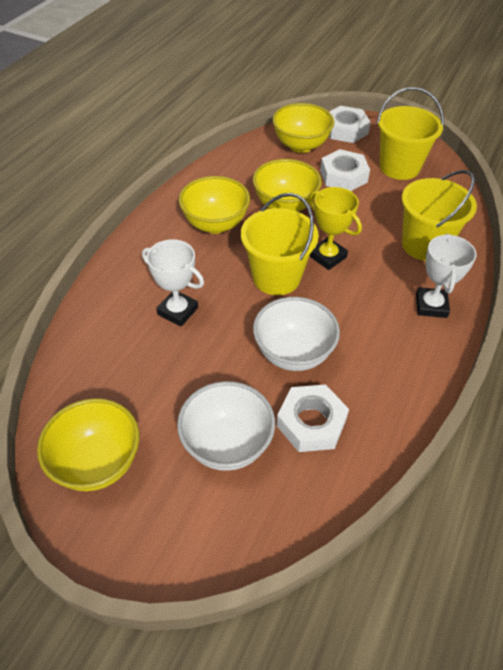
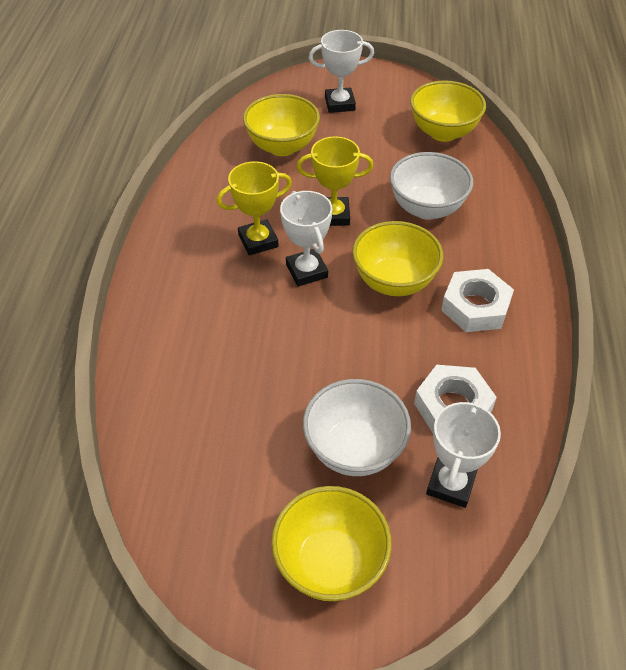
white nut: [276,384,349,452] [320,149,370,191] [329,106,371,143] = 3 -> [414,365,497,433] [441,269,514,332] = 2
white trophy: [142,239,204,326] [416,233,477,318] = 2 -> [280,191,333,286] [309,30,374,113] [426,398,501,508] = 3
yellow bucket: [241,193,319,295] [377,87,444,180] [402,170,477,261] = 3 -> none = 0
yellow trophy: [309,187,362,270] = 1 -> [217,161,292,255] [297,136,374,226] = 2

